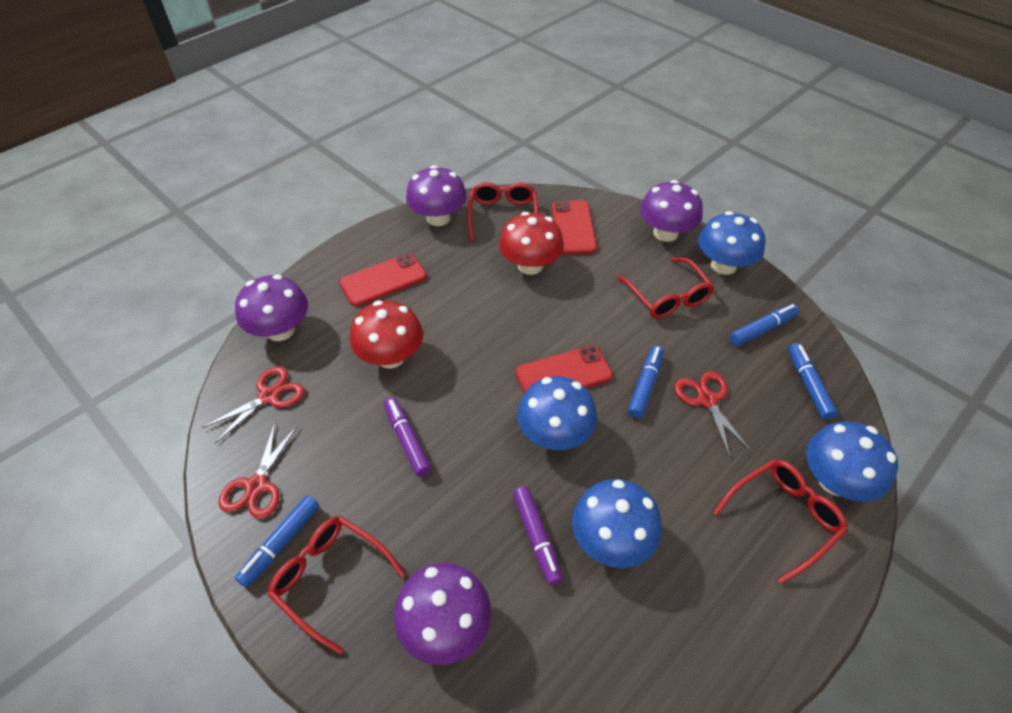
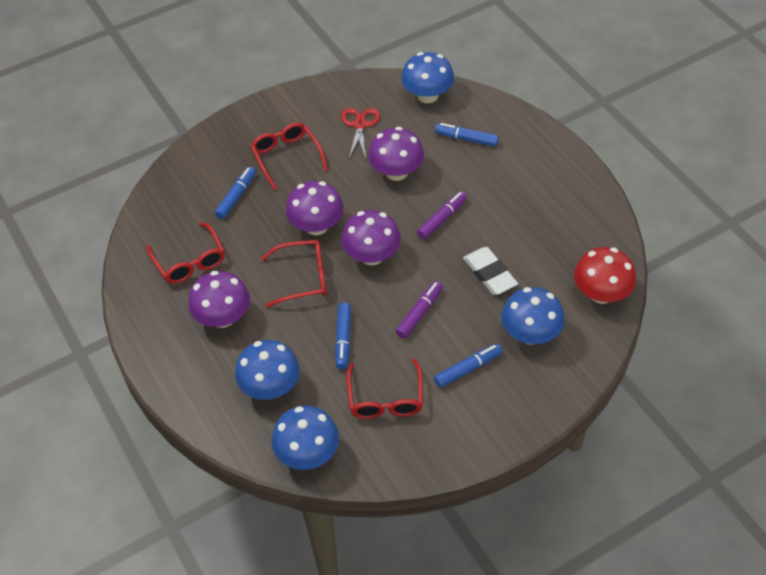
red mushroom: [350,300,423,369] [499,212,564,275] = 2 -> [574,247,636,304] = 1
red phone: [339,253,427,306] [516,345,613,394] [552,200,597,254] = 3 -> none = 0
red scissors: [202,367,305,444] [218,423,298,519] [674,371,752,457] = 3 -> [341,108,380,158] = 1
white eraser: none = 0 -> [463,247,518,295] = 1

